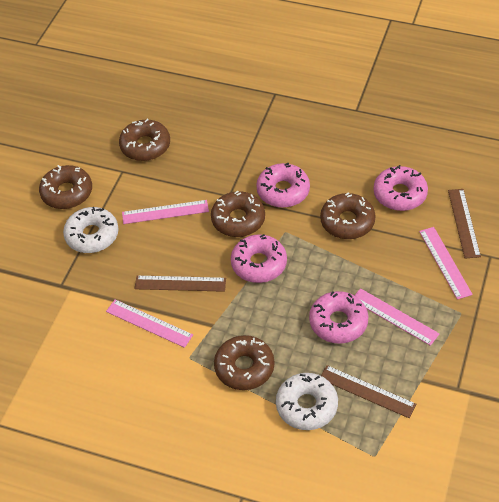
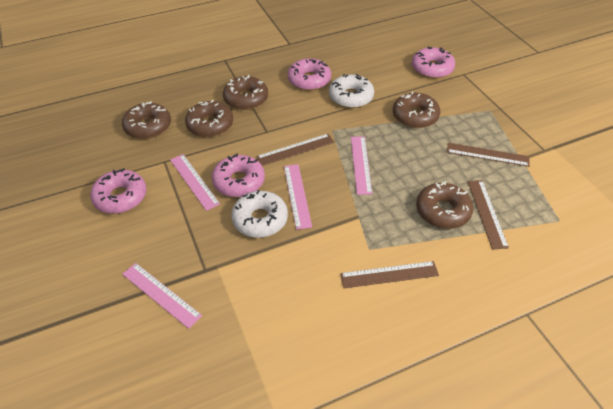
brown ruler: [135,275,226,292] [321,365,416,418] [448,189,481,259] = 3 -> [256,134,334,166] [340,261,439,288] [447,143,530,167] [468,180,509,249] = 4

